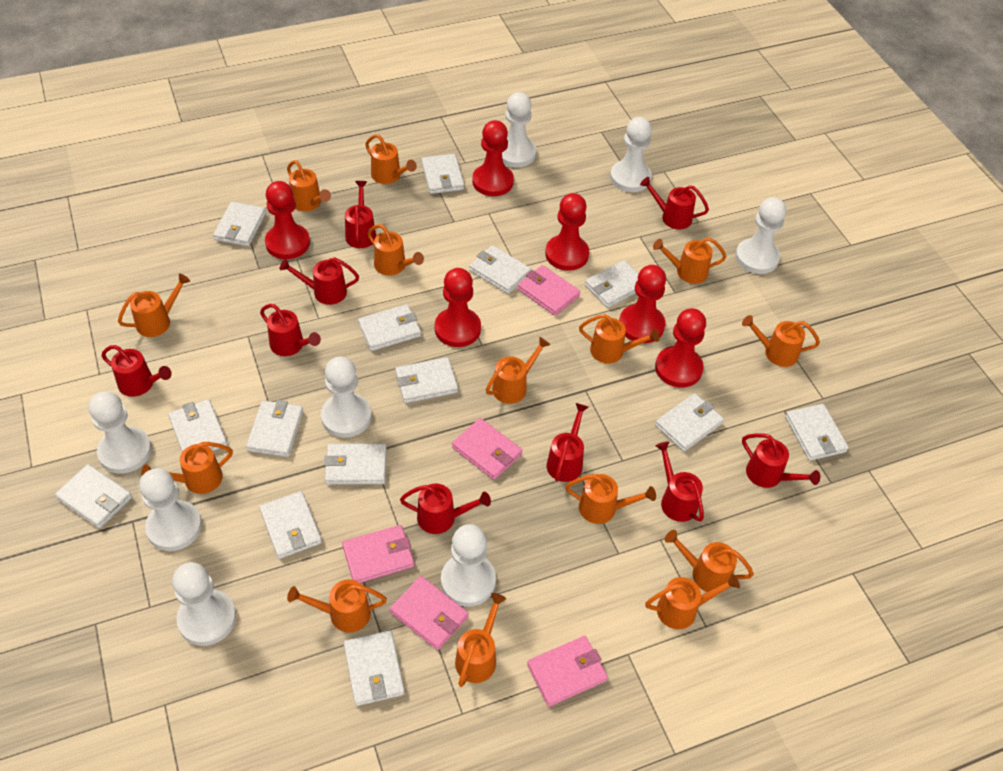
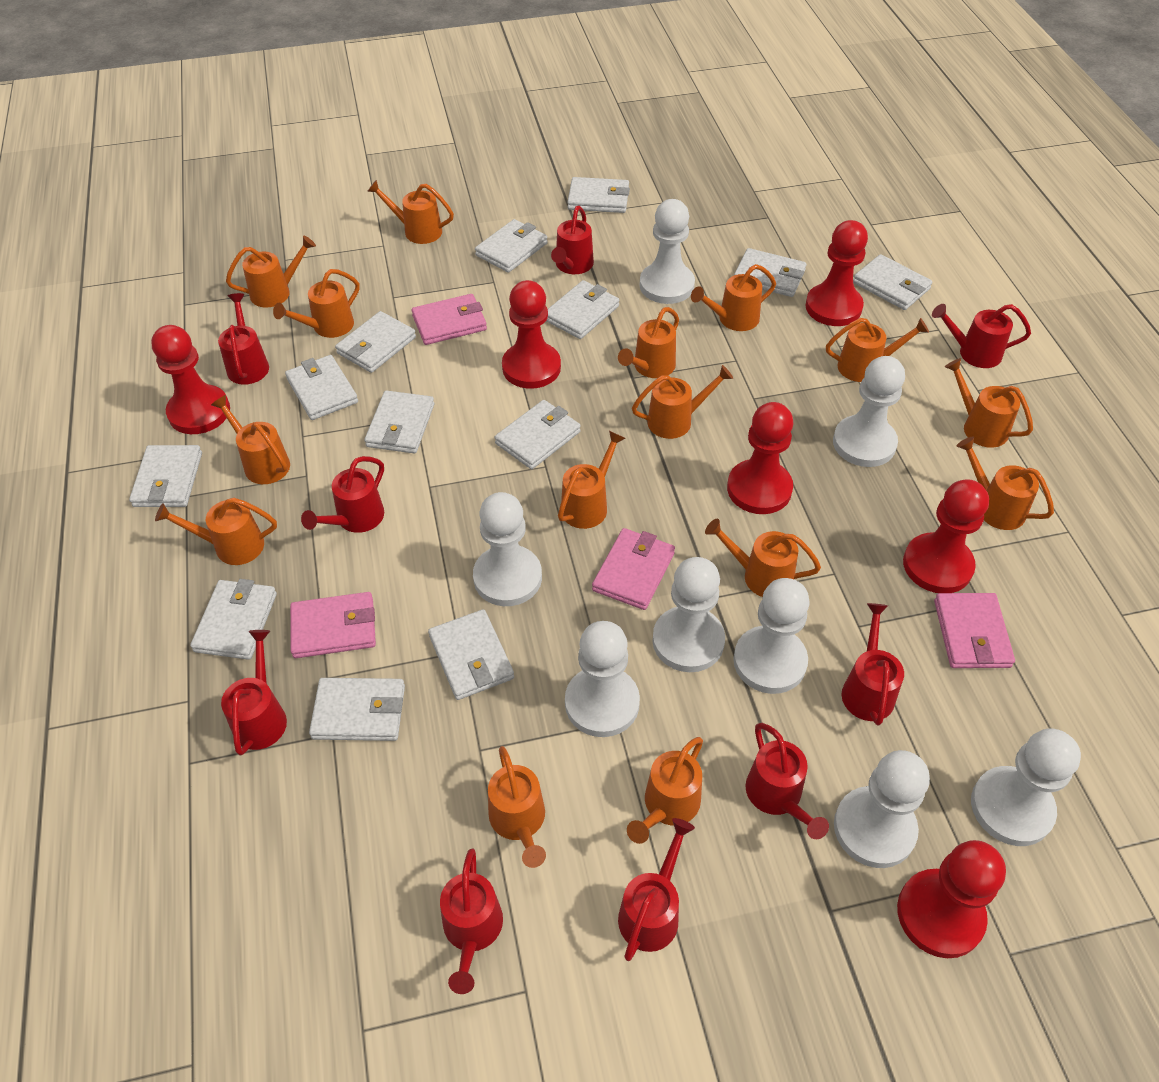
orange watering can: [118,273,190,337] [141,442,233,494] [287,160,331,211] [287,579,387,633] [365,134,417,184] [367,224,424,276] [455,593,506,687] [486,337,550,404] [565,474,656,524] [579,314,659,364] [645,574,740,629] [653,238,727,284] [665,530,754,592] [742,315,820,367] = 14 -> [155,498,277,565] [211,395,290,484] [226,235,316,308] [273,269,360,338] [367,180,454,244] [488,746,546,868] [558,431,625,529] [618,307,679,378] [627,737,703,844] [632,365,733,439] [691,264,776,331] [705,519,821,597] [826,318,929,382] [945,358,1033,448] [957,437,1054,530] = 15
pink wallet: [342,525,414,583] [390,576,469,650] [452,418,522,480] [517,265,580,316] [527,636,608,707] = 5 -> [290,592,376,658] [412,294,487,345] [592,528,675,610] [934,593,1015,668] = 4
white wallet: [55,464,132,529] [168,399,228,452] [213,202,266,247] [246,400,303,457] [259,491,322,559] [324,443,387,485] [344,630,405,706] [358,304,421,351] [395,357,458,403] [421,154,464,194] [469,245,531,294] [585,260,639,308] [655,393,724,452] [785,404,849,461] = 14 -> [129,445,202,507] [190,579,277,660] [285,355,358,420] [309,678,405,741] [335,311,416,373] [364,390,434,453] [428,609,514,700] [475,219,548,273] [495,400,581,469] [546,280,619,339] [567,177,630,213] [734,248,806,297] [853,254,932,310] = 13

